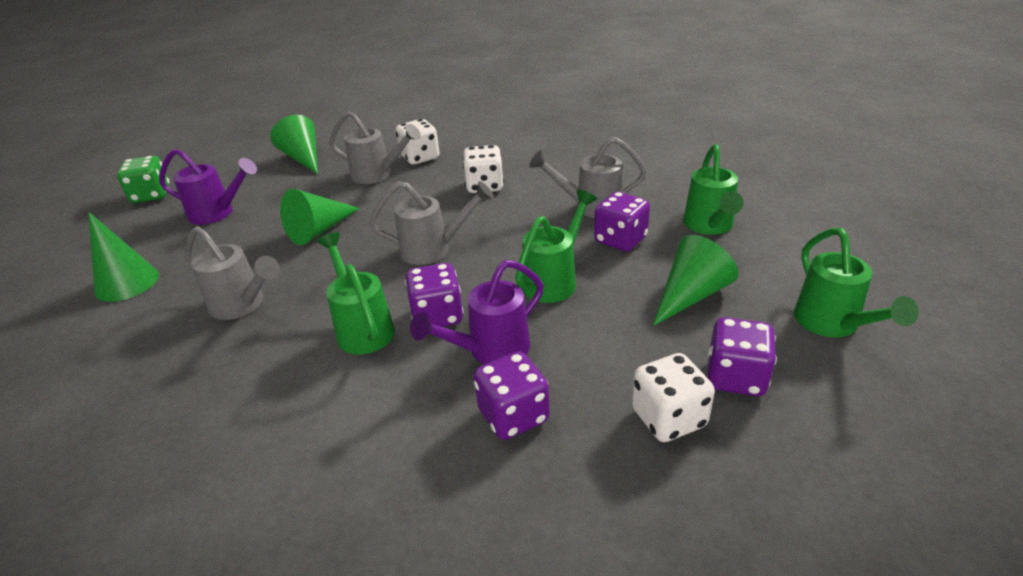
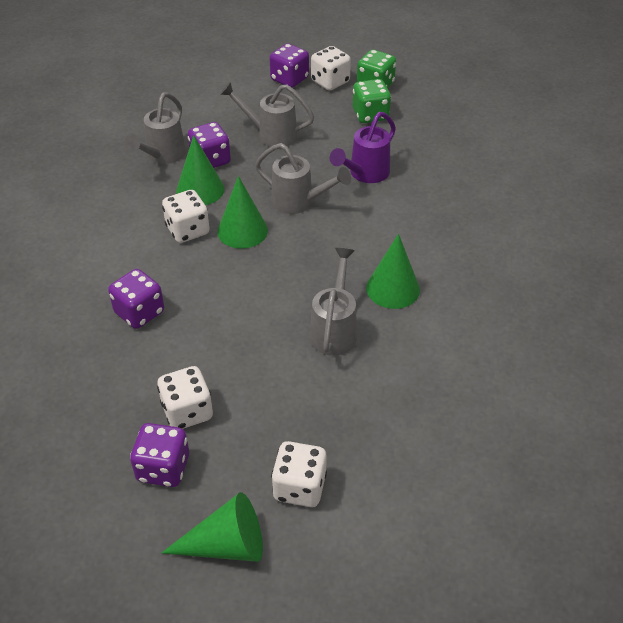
green dice: [117,156,170,203] = 1 -> [353,79,391,123] [357,50,396,88] = 2
green watering can: [317,232,395,355] [515,190,597,303] [683,144,744,235] [794,228,919,338] = 4 -> none = 0
purple watering can: [159,149,257,225] [410,260,544,364] = 2 -> [330,112,396,183] = 1
white dice: [396,119,440,165] [463,145,504,193] [632,353,715,442] = 3 -> [157,366,213,429] [162,190,210,243] [271,441,327,507] [311,46,351,91] = 4

